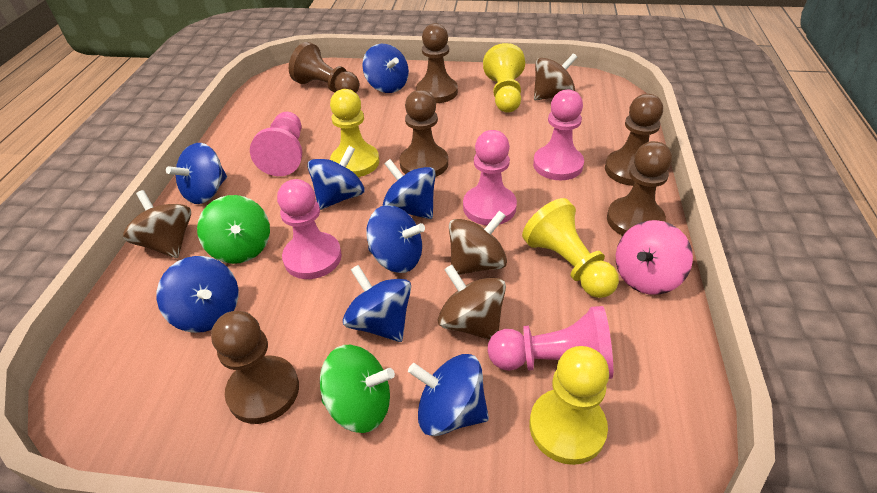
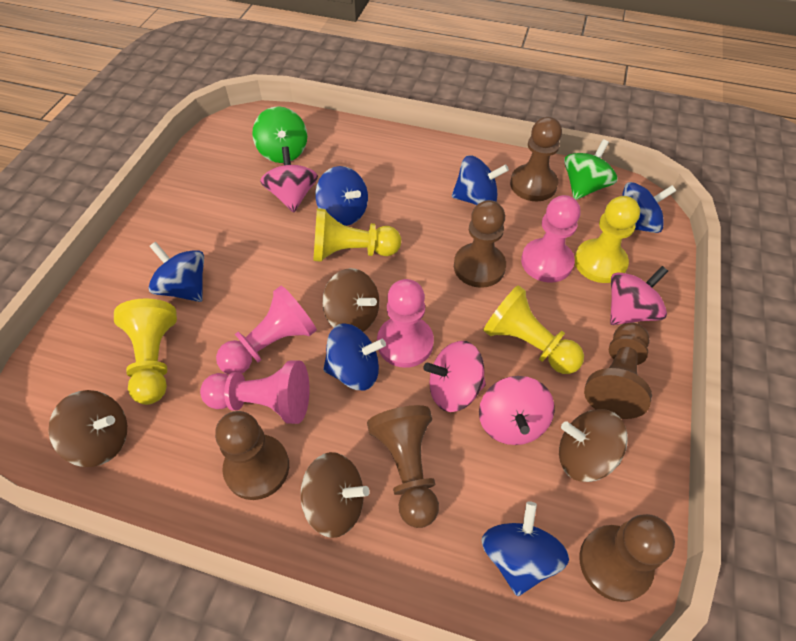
blue spinning top: [157,256,238,333] [166,143,227,204] [307,146,365,210] [343,265,411,342] [362,44,409,93] [367,205,425,273] [383,159,435,219] [408,354,489,436] = 8 -> [148,242,204,302] [315,166,368,226] [323,323,386,390] [452,155,509,205] [482,501,569,596] [622,182,676,233] = 6
pink pawn: [250,112,302,176] [277,179,342,279] [463,130,517,225] [488,306,613,379] [533,90,584,180] = 5 -> [200,360,310,424] [216,286,317,375] [377,279,434,368] [521,195,580,283] = 4
pink spinning top: [616,220,693,295] = 1 -> [260,147,318,213] [423,341,486,412] [479,376,555,445] [610,266,668,325] = 4

